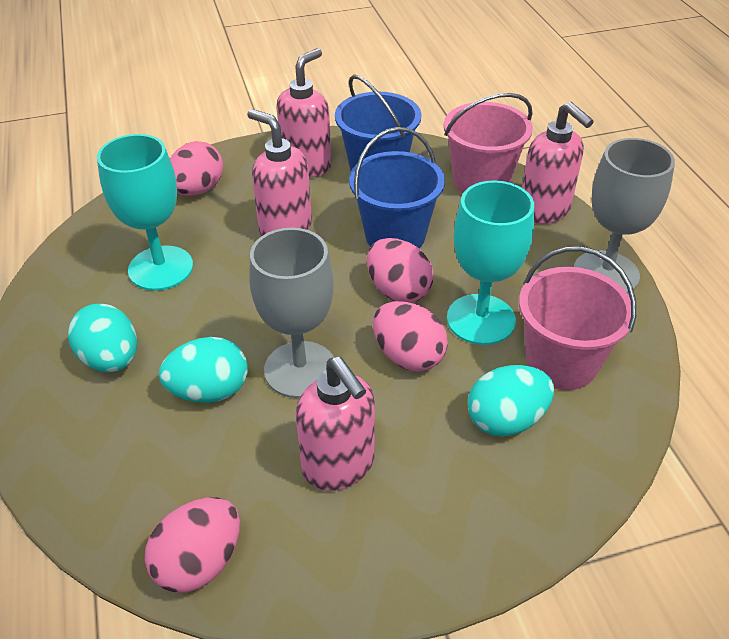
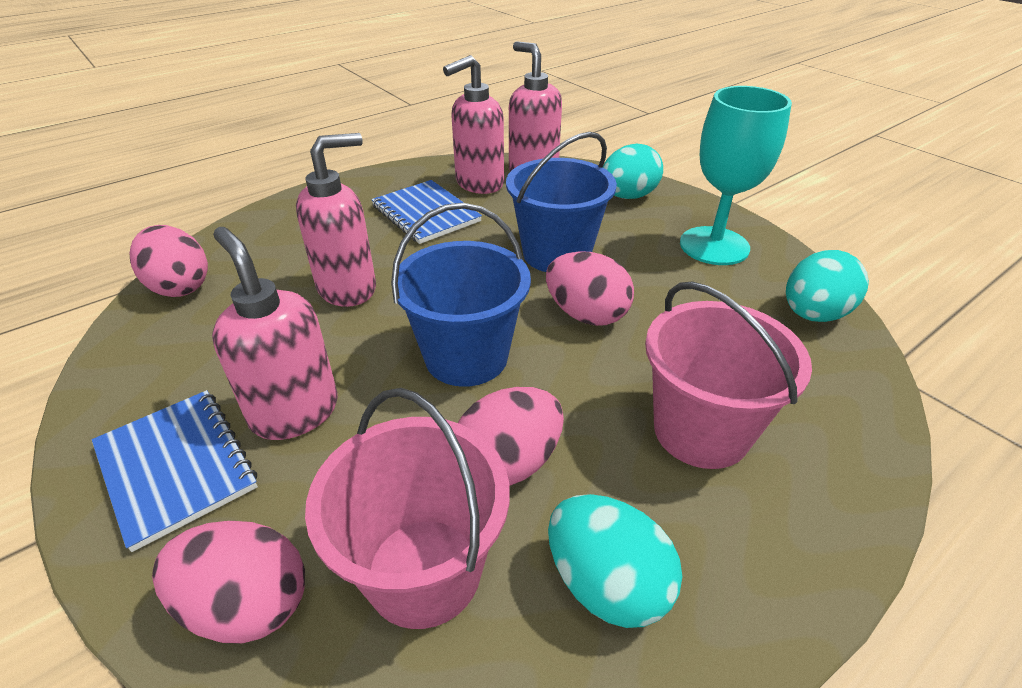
blue notebook: none = 0 -> [92,390,258,552] [371,180,482,244] = 2
grey goblet: [250,228,334,398] [574,138,675,293] = 2 -> none = 0
turquoise goblet: [97,134,193,291] [447,180,534,345] = 2 -> [680,86,792,265] = 1

